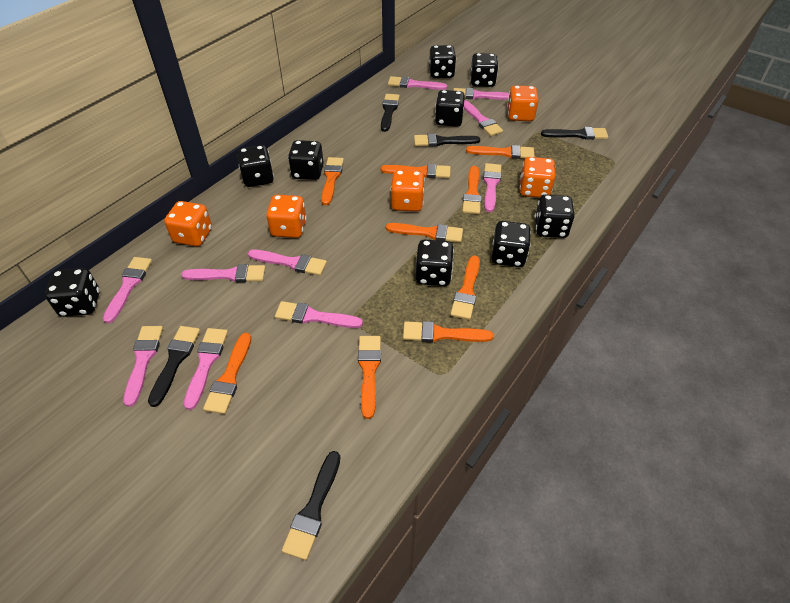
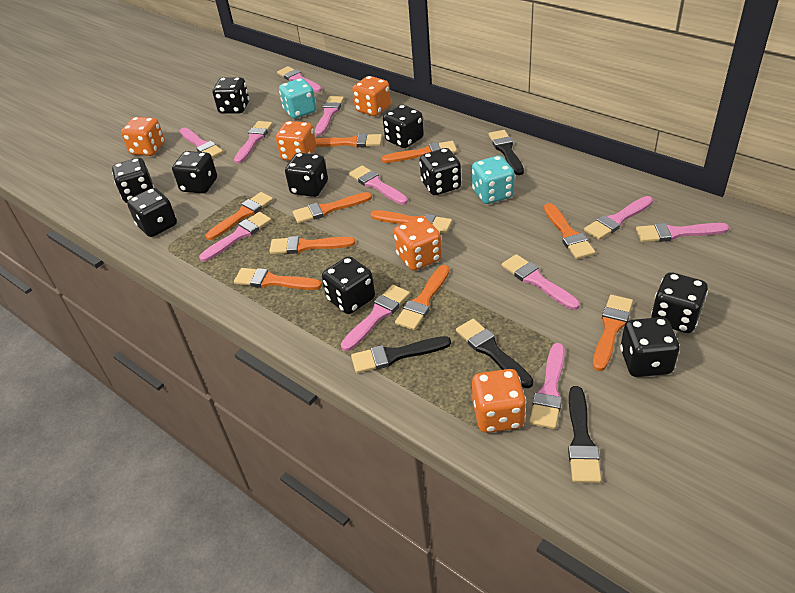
black brush: [148,326,200,407] [282,451,340,560] [381,94,400,132] [414,133,480,147] [541,127,608,140] = 5 -> [351,336,451,373] [456,319,533,388] [489,130,524,175] [568,386,601,483] = 4
black dice: [45,268,100,317] [237,145,274,187] [288,140,324,180] [416,240,454,286] [429,45,456,78] [435,90,465,127] [471,53,499,87] [491,221,531,267] [535,195,575,238] = 9 -> [112,158,154,203] [127,188,177,237] [172,151,217,194] [213,77,249,114] [285,153,328,197] [322,256,375,314] [383,105,424,148] [419,148,461,195] [620,317,680,377] [651,272,708,333] = 10
orange brush: [203,333,251,414] [321,157,344,205] [358,336,381,419] [381,164,451,178] [386,223,463,243] [403,321,494,342] [450,255,480,320] [462,166,482,214] [466,145,535,159] = 9 -> [206,192,273,240] [234,268,322,290] [269,236,355,254] [293,192,372,224] [315,133,382,147] [371,210,452,234] [382,141,457,163] [395,265,450,330] [544,203,595,259] [593,295,633,371] = 10
pink brush: [103,257,152,323] [123,326,163,407] [181,264,266,282] [184,328,228,410] [248,250,327,276] [275,301,363,328] [388,76,448,90] [453,88,509,100] [464,100,503,136] [483,163,501,212] = 10 -> [180,128,223,158] [199,212,272,262] [234,121,273,164] [277,66,322,92] [315,96,344,136] [341,285,410,351] [349,166,408,205] [502,254,580,310] [529,343,565,429] [584,196,653,240] [636,223,729,242] = 11
turquoise dice: none = 0 -> [279,78,316,119] [472,156,515,204] = 2

